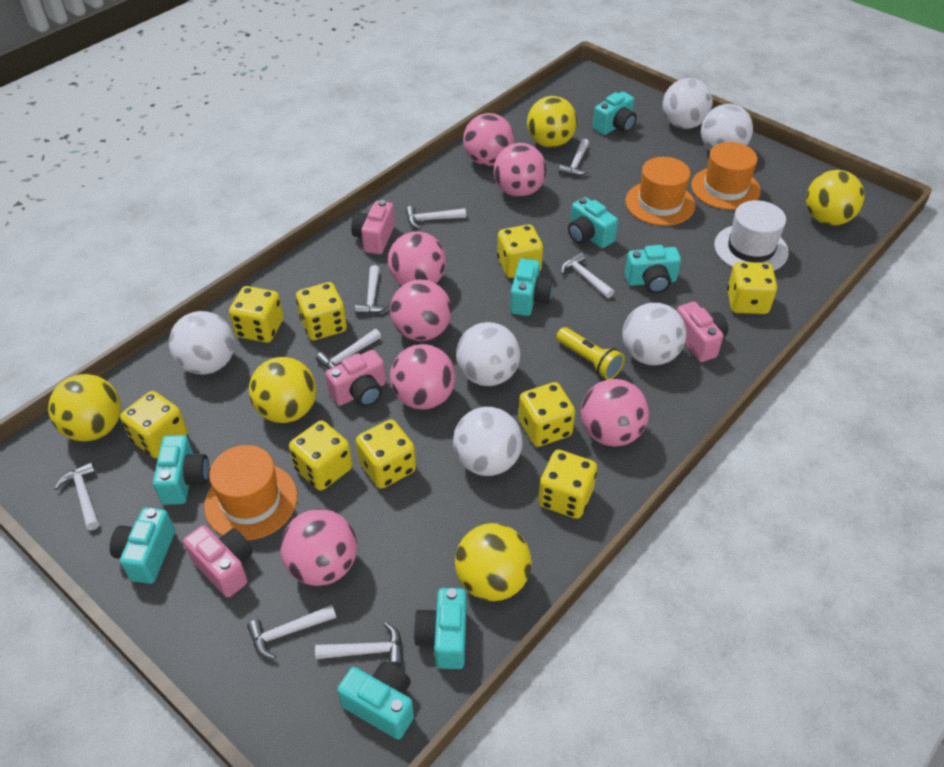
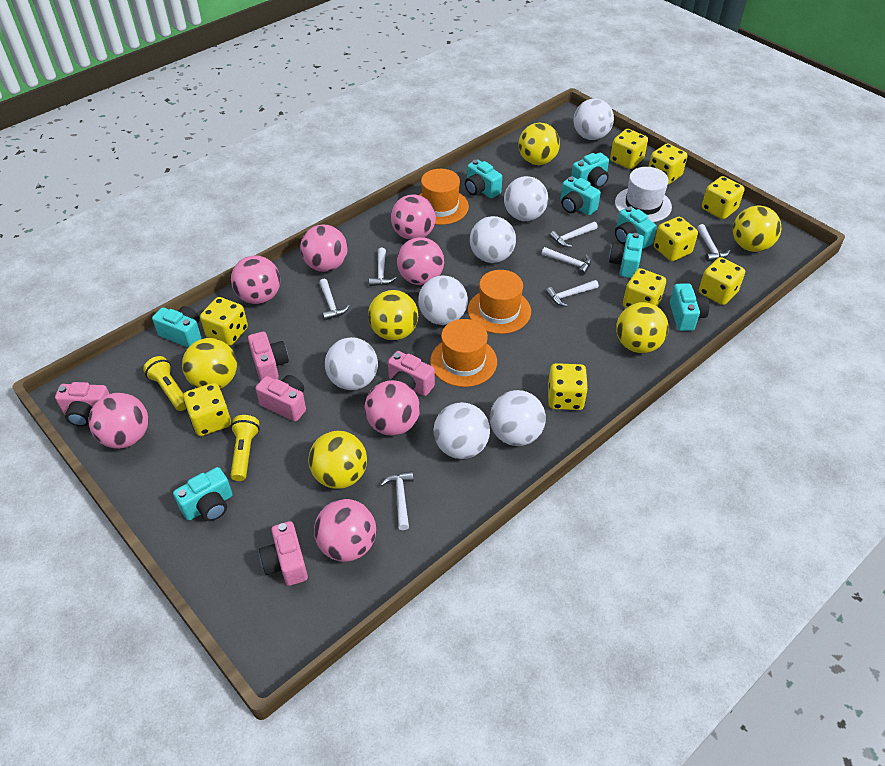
pink camera: [183,525,253,597] [325,350,386,407] [351,200,395,254] [677,301,728,362] = 4 -> [55,382,110,427] [248,332,289,381] [255,375,306,422] [259,521,308,586] [388,351,435,396] = 5
white ball: [169,311,235,374] [453,407,523,476] [456,322,520,386] [622,303,687,365] [662,78,713,129] [701,104,753,151] = 6 -> [325,337,378,390] [418,275,468,325] [433,402,490,459] [470,216,516,263] [490,390,546,446] [504,176,548,221] [574,99,614,140] = 7
white hammer: [55,462,100,530] [247,605,336,660] [315,622,403,667] [316,329,381,369] [355,265,390,314] [406,206,466,229] [559,139,590,176] [561,253,614,298] = 8 -> [319,279,349,320] [369,248,396,286] [380,471,414,530] [542,247,591,276] [546,280,599,307] [550,222,598,247] [697,224,730,262] = 7
yellow ball: [48,374,121,442] [249,357,316,423] [455,523,532,601] [527,96,577,148] [806,170,864,226] = 5 -> [182,338,237,389] [309,431,367,489] [368,290,418,341] [519,123,560,165] [616,302,669,353] [733,205,781,252] = 6
yellow flashlight: [556,327,625,380] = 1 -> [143,356,186,411] [230,415,260,481] = 2

